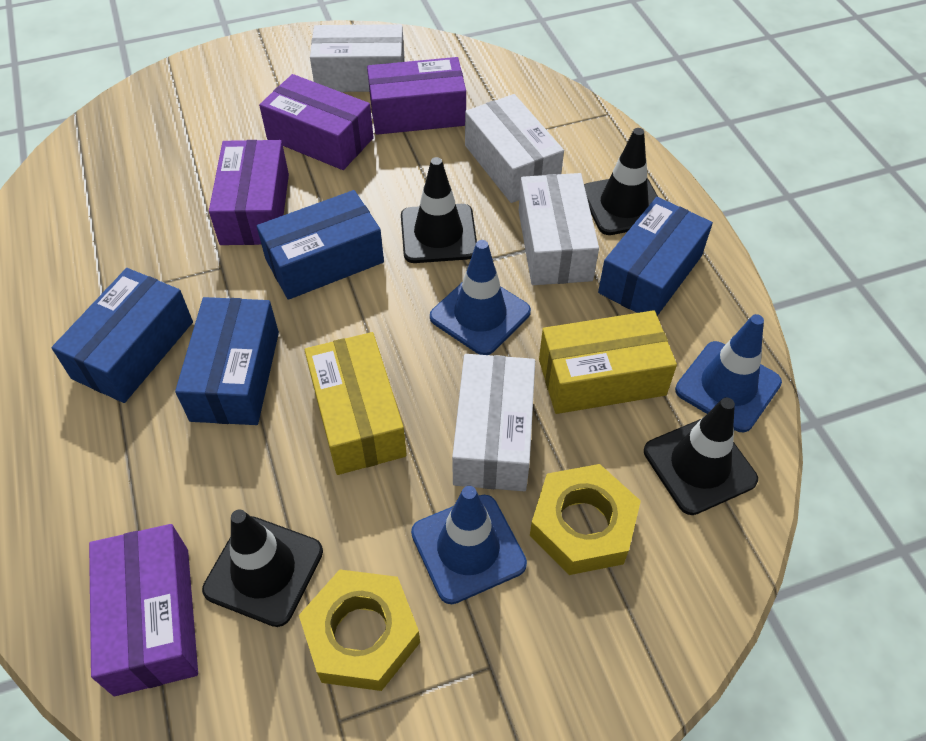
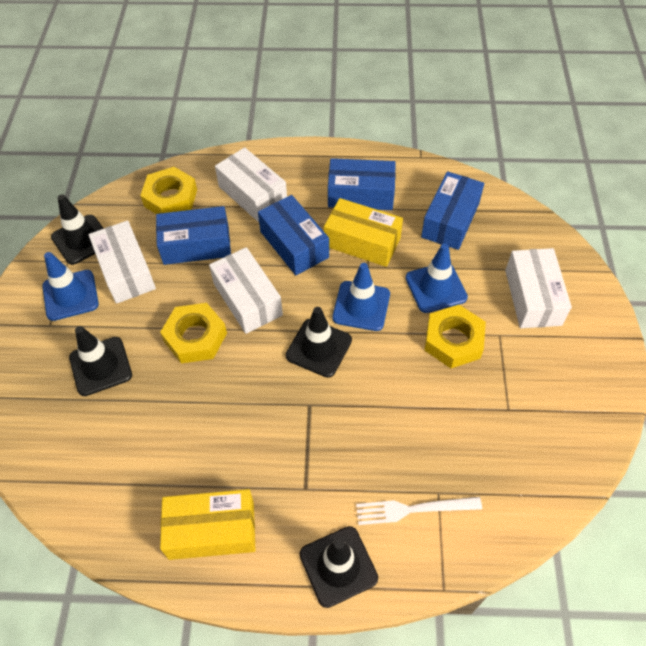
purple box: [89,524,198,696] [209,140,289,245] [259,74,374,170] [367,57,466,135] = 4 -> none = 0
white fork: none = 0 -> [356,497,482,525] = 1
yellow nut: [299,570,420,691] [530,464,641,575] = 2 -> [140,167,197,214] [160,303,227,363] [424,305,486,368] = 3

